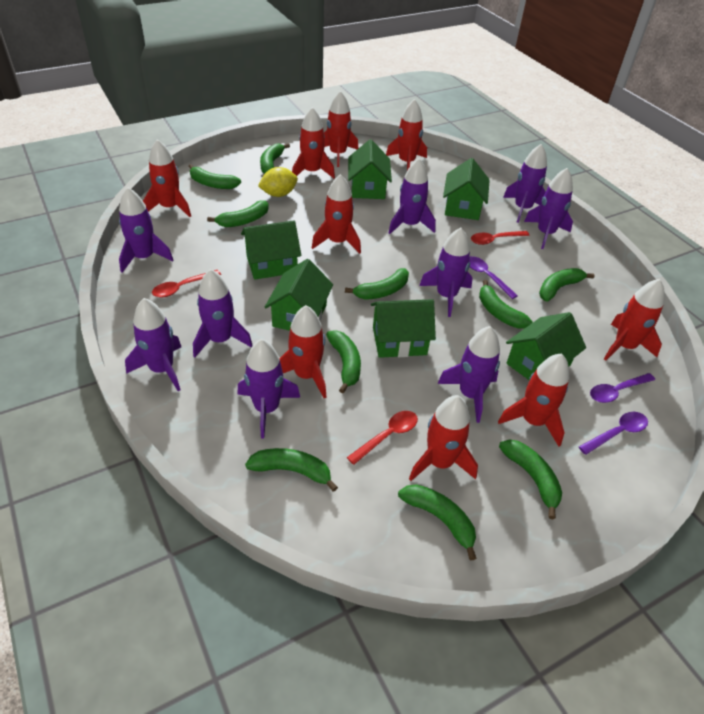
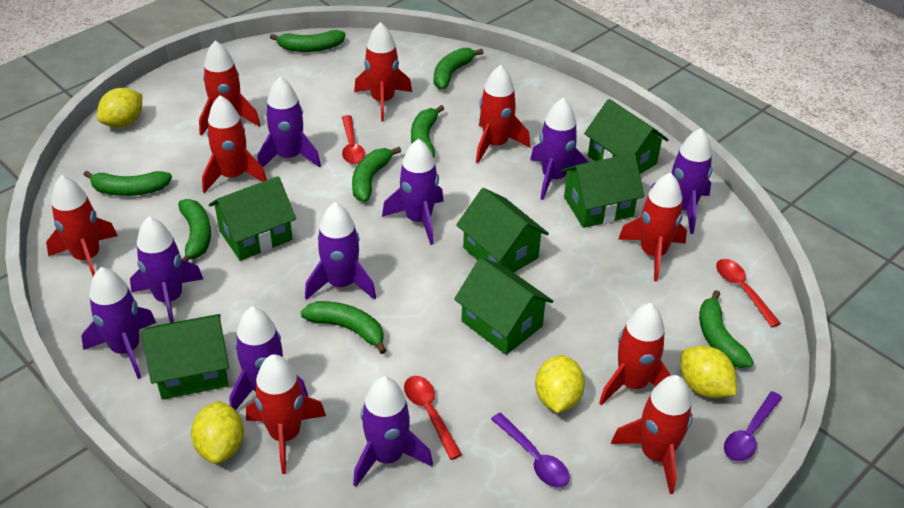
green banana: [188,164,241,189] [207,200,269,227] [245,448,338,492] [260,143,290,173] [326,330,361,393] [345,268,409,300] [398,484,476,561] [479,280,533,329] [499,440,562,519] [539,268,595,301] = 10 -> [83,170,172,196] [178,199,211,261] [270,30,345,52] [301,301,387,354] [352,147,401,202] [411,105,444,158] [434,48,484,90] [699,290,754,368] = 8
purple spoon: [469,256,518,299] [579,412,648,455] [590,373,655,403] = 3 -> [491,413,570,488] [724,391,782,462] = 2
yellow lemon: [258,167,298,197] = 1 -> [97,88,142,128] [191,401,244,464] [535,355,585,413] [681,346,737,398] = 4

